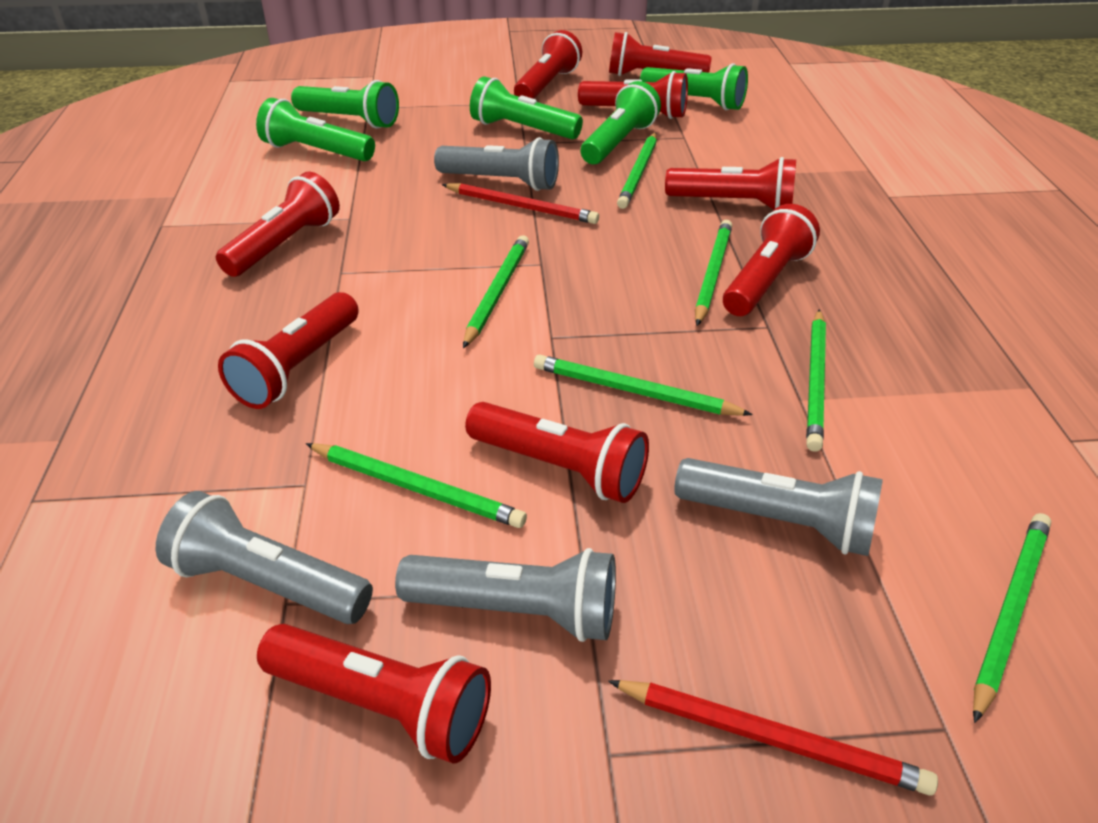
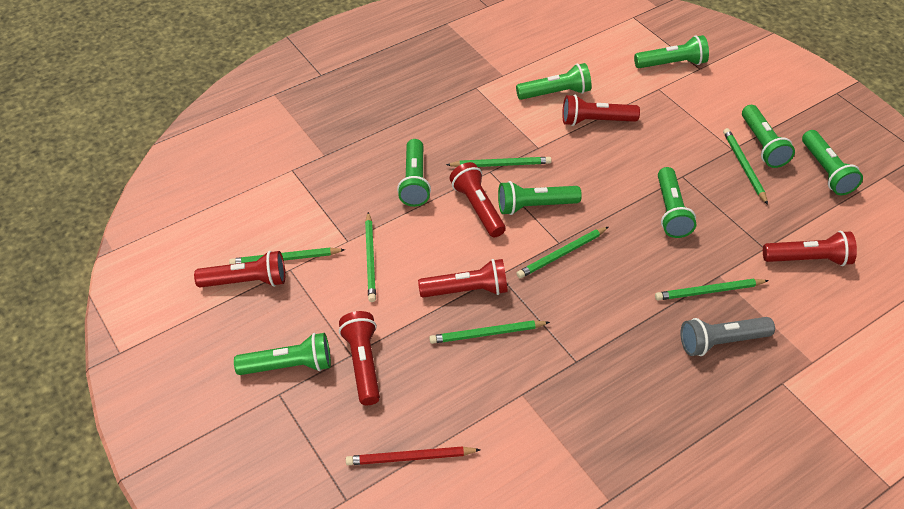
green flashlight: [256,98,375,161] [291,80,399,129] [470,76,583,139] [581,81,661,164] [640,63,748,110] = 5 -> [234,333,331,375] [397,139,431,207] [498,181,582,215] [516,63,591,100] [634,35,709,68] [658,167,696,238] [742,105,795,168] [802,130,863,195] = 8
grey flashlight: [156,491,373,624] [395,548,616,642] [434,137,559,191] [674,458,883,556] = 4 -> [680,317,775,356] = 1
red flashlight: [216,171,340,277] [218,292,359,409] [257,624,491,764] [465,402,649,503] [514,30,582,99] [578,71,688,119] [609,32,712,76] [665,157,796,210] [723,204,820,316] = 9 -> [194,251,285,288] [339,311,380,405] [418,259,508,298] [450,162,506,237] [562,94,640,126] [763,231,857,266] = 6
red pencil: [442,183,599,224] [608,680,938,796] = 2 -> [346,446,481,465] = 1

